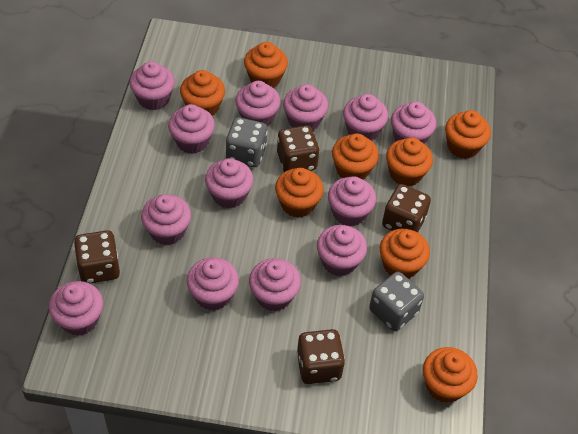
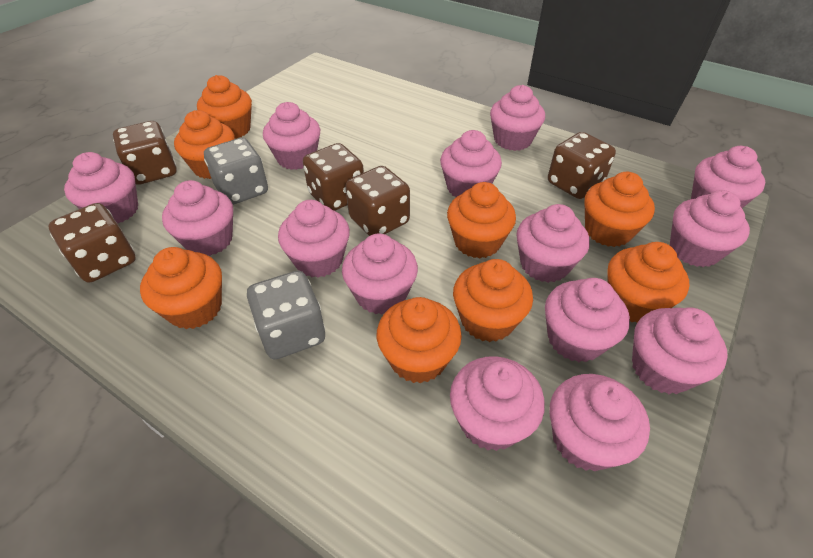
brown dice: [74,230,120,283] [277,125,319,172] [297,329,345,384] [382,184,431,232] = 4 -> [49,203,136,283] [113,121,177,185] [303,143,364,211] [346,166,410,236] [548,132,616,199] = 5
pink cupcake: [49,281,103,336] [130,61,175,110] [141,194,191,245] [168,104,215,154] [187,257,239,310] [205,158,254,208] [235,81,281,126] [249,258,301,311] [283,84,328,131] [317,225,367,276] [328,176,376,226] [343,94,388,141] [391,102,436,144] = 13 -> [64,152,138,224] [162,180,233,256] [263,102,320,170] [278,200,350,278] [342,234,418,315] [440,130,502,197] [450,356,545,451] [490,85,545,151] [516,204,590,283] [545,278,630,362] [550,374,650,471] [632,307,728,394] [670,190,750,267] [691,146,765,208] = 14

